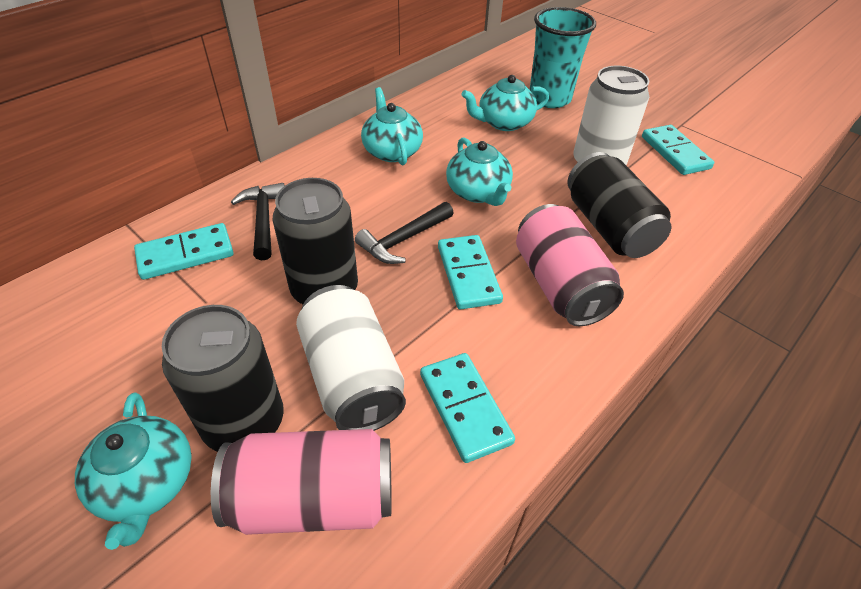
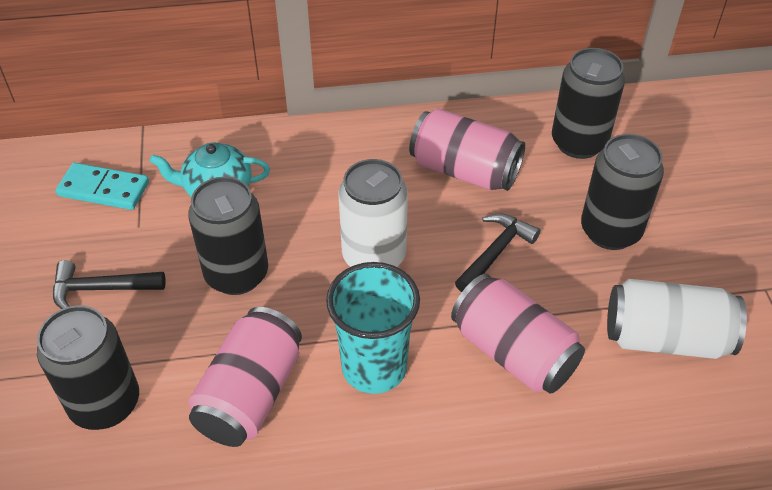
black can: [162,305,284,452] [273,178,358,304] [568,152,672,258] = 3 -> [37,305,139,430] [188,177,268,295] [552,48,625,159] [581,134,664,250] = 4
pink can: [211,429,392,535] [516,204,624,326] = 2 -> [188,307,302,447] [409,108,525,191] [451,274,585,394] = 3
turquoise domino: [134,223,234,280] [420,353,515,463] [438,235,503,309] [642,125,714,175] = 4 -> [55,162,149,210] = 1
turquoise teapot: [75,392,192,550] [361,87,423,165] [446,137,513,206] [462,75,549,131] = 4 -> [150,142,270,197] = 1

